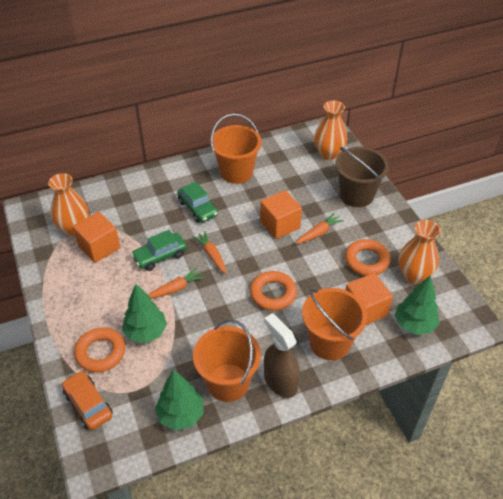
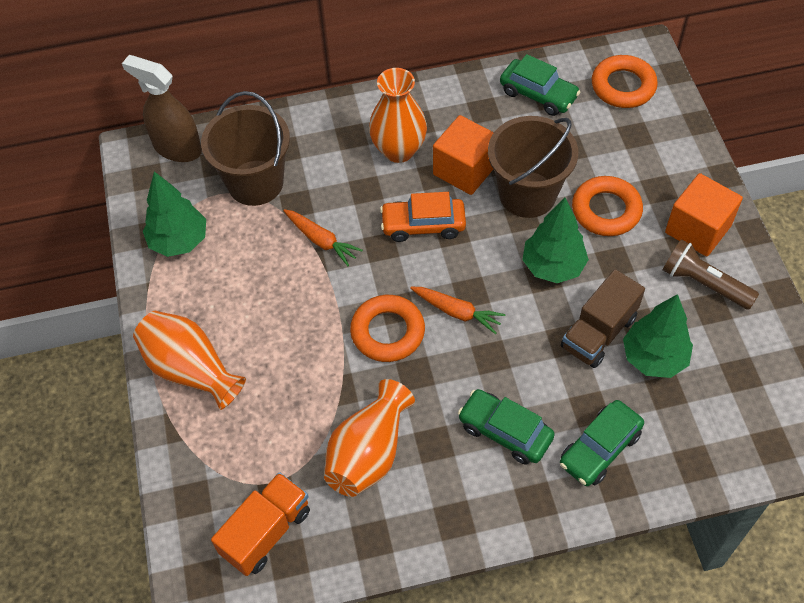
brown bucket: [335,147,389,207] = 1 -> [201,91,290,206] [488,116,578,218] = 2
brown flashlight: none = 0 -> [663,239,759,310] = 1
brown truck: none = 0 -> [561,269,645,368] = 1
green car: [131,230,187,271] [177,181,218,223] = 2 -> [458,389,555,465] [500,54,580,116] [560,400,644,486] = 3
orange bucket: [193,319,261,402] [210,113,262,184] [302,288,367,360] = 3 -> none = 0
orange carrot: [148,268,204,299] [192,231,227,274] [295,213,344,244] = 3 -> [283,209,363,266] [410,287,505,334] = 2
orange cube: [73,212,120,263] [260,190,302,239] [346,273,393,326] = 3 -> [433,115,494,195] [665,173,743,257] = 2
orange truck: none = 0 -> [211,472,310,576] = 1

